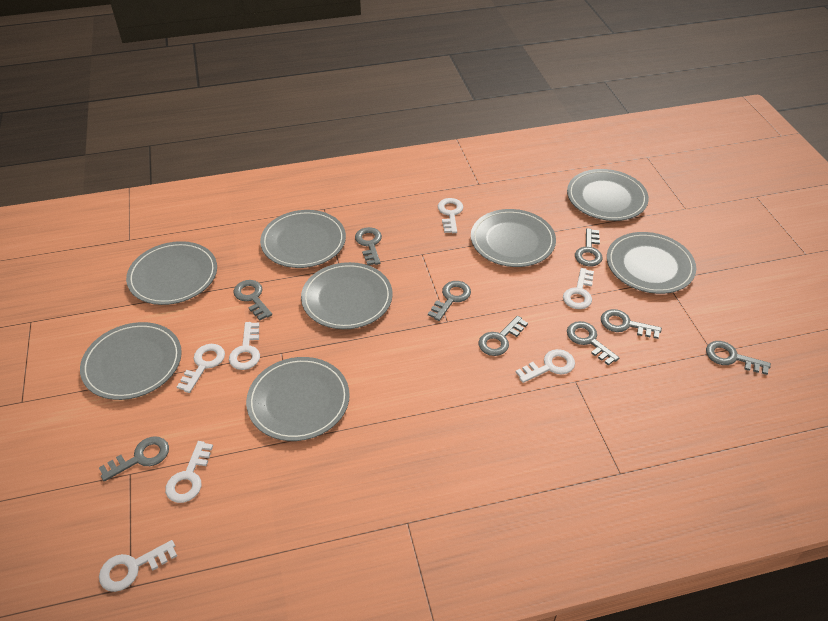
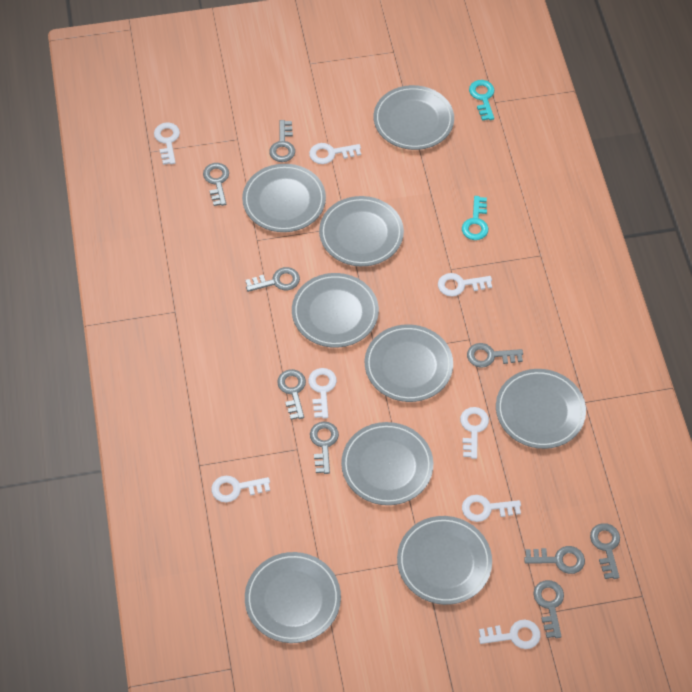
grey plate: [80,322,182,400] [126,241,217,305] [246,357,350,441] [260,210,346,268] [301,262,393,329] [471,209,556,267] [567,169,649,221] [607,232,696,294] = 8 -> [242,164,326,232] [245,552,341,643] [292,273,379,348] [319,196,404,266] [341,422,433,505] [365,324,453,402] [374,85,454,150] [397,516,492,605] [496,369,586,449] = 9
turquoise key: none = 0 -> [462,196,488,240] [469,80,494,120] = 2
white key: [99,540,177,592] [165,441,213,503] [177,344,225,393] [229,322,260,370] [438,198,463,233] [516,349,575,383] [563,268,594,309] = 7 -> [154,123,180,165] [212,476,270,502] [308,368,337,419] [309,143,361,164] [438,273,492,296] [460,407,489,459] [462,495,521,522] [479,620,541,649] = 8

